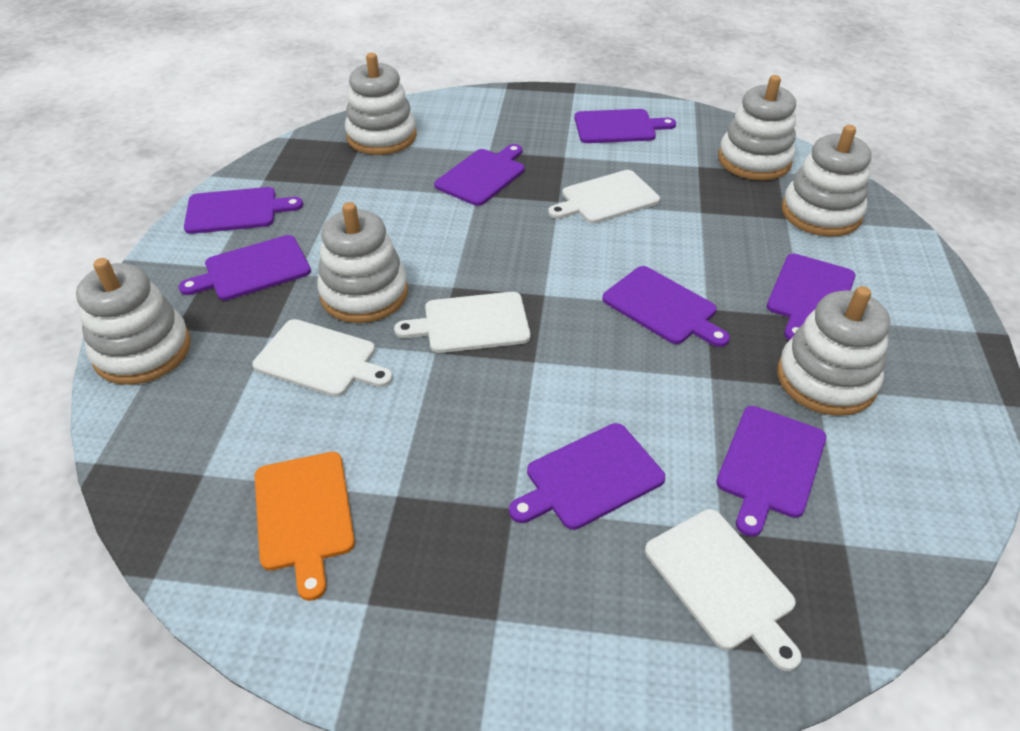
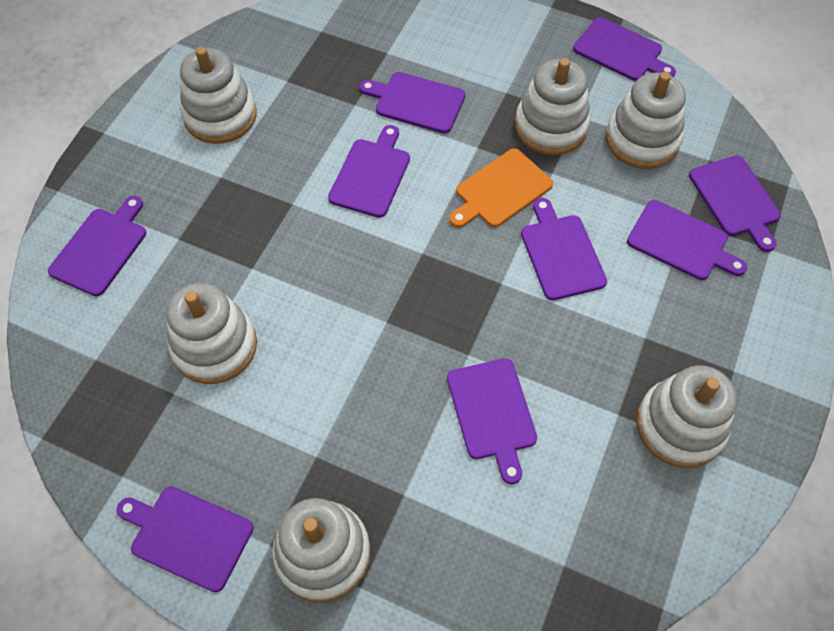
purple cutting board: [179,235,311,300] [184,187,303,234] [434,144,525,206] [509,423,665,530] [575,109,676,143] [602,266,730,347] [716,406,826,537] [767,254,855,340] = 8 -> [48,196,146,296] [116,486,253,592] [328,125,410,218] [359,72,466,133] [447,358,537,484] [521,198,607,300] [573,17,676,81] [627,200,747,280] [689,156,781,252] = 9
white cutting board: [252,319,393,397] [394,292,531,353] [548,170,660,224] [645,509,802,671] = 4 -> none = 0

